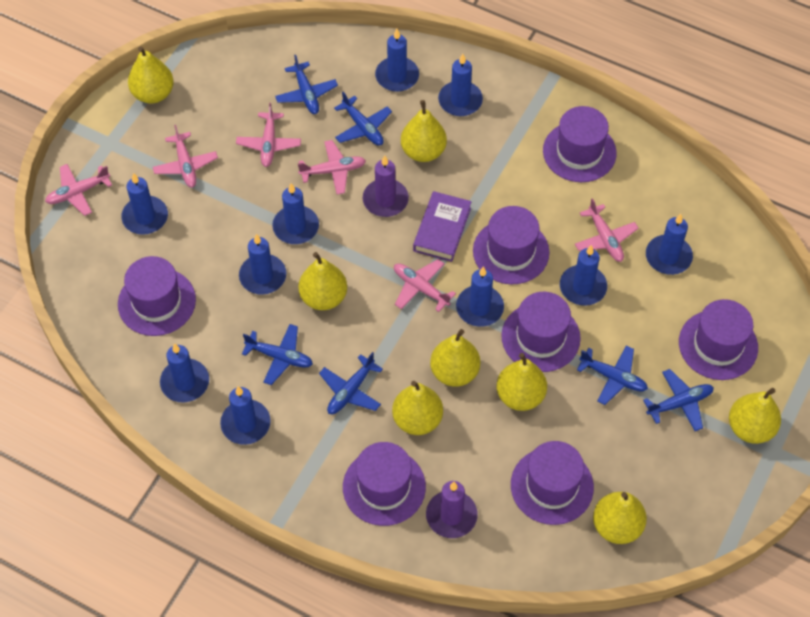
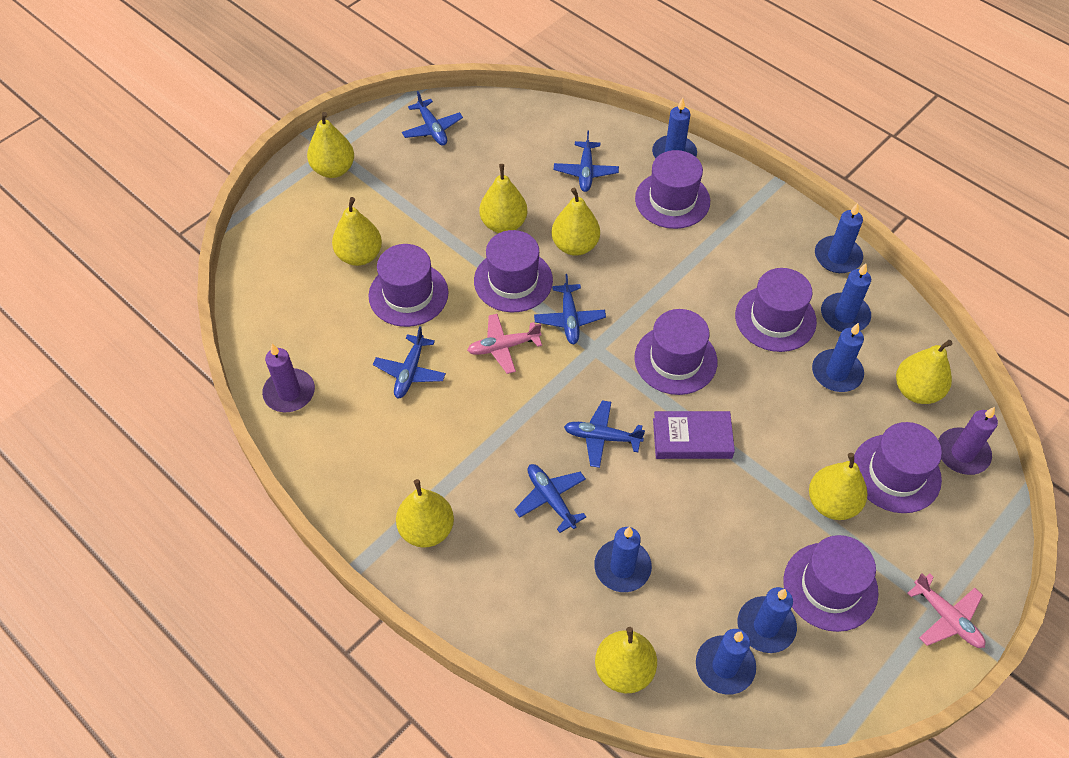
blue candle: [121,173,168,235] [160,343,209,402] [220,386,271,445] [239,234,286,295] [272,183,319,244] [375,29,419,92] [438,54,483,116] [456,266,504,327] [560,245,607,306] [646,214,693,275] = 10 -> [594,527,652,592] [652,98,697,159] [696,629,756,695] [738,587,797,653] [812,323,864,392] [815,203,863,273] [821,263,871,332] = 7
pink plane: [45,164,112,216] [153,125,218,188] [236,103,301,167] [298,140,366,194] [394,259,456,312] [575,198,639,262] = 6 -> [467,314,542,374] [907,573,985,648] = 2

